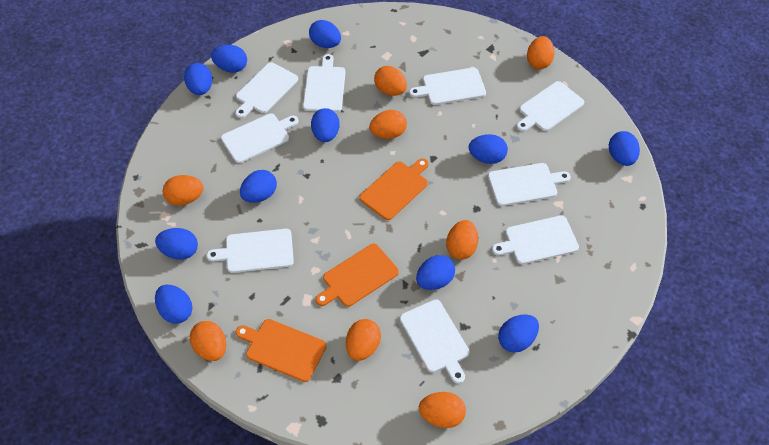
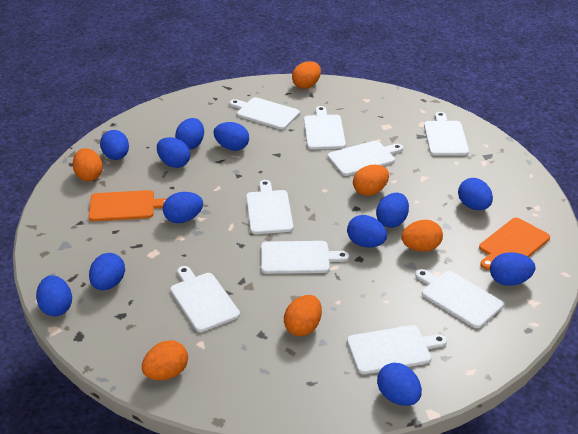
blue egg: [155,228,198,260] [155,285,192,324] [184,63,212,95] [211,45,247,73] [240,170,277,203] [309,20,341,48] [311,108,339,142] [416,255,455,290] [469,134,508,164] [498,314,539,353] [609,131,640,166] = 11 -> [36,275,72,316] [89,253,125,290] [100,130,129,160] [157,137,190,168] [163,192,203,223] [175,118,204,150] [214,122,249,151] [347,215,387,248] [376,193,409,228] [377,363,422,406] [458,178,493,210] [490,252,535,286] = 12
orange cutting board: [236,319,326,382] [316,244,399,307] [359,158,428,220] = 3 -> [89,190,167,221] [479,218,550,270] = 2
orange egg: [163,175,203,206] [190,321,226,361] [346,319,381,361] [369,110,407,139] [374,66,407,96] [419,392,466,428] [446,220,478,260] [527,36,555,69] = 8 -> [73,148,103,181] [142,340,188,380] [284,295,322,336] [292,61,321,89] [353,165,389,196] [401,220,443,252] = 6

